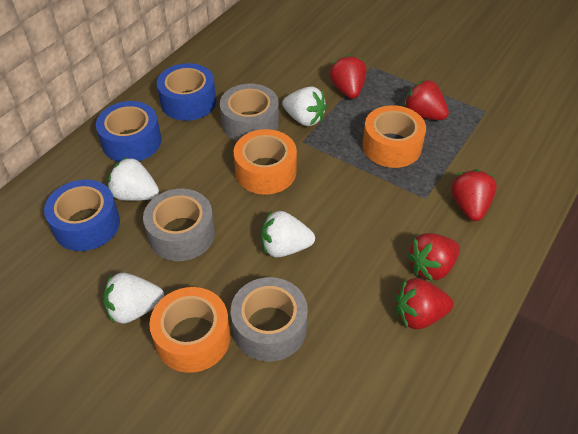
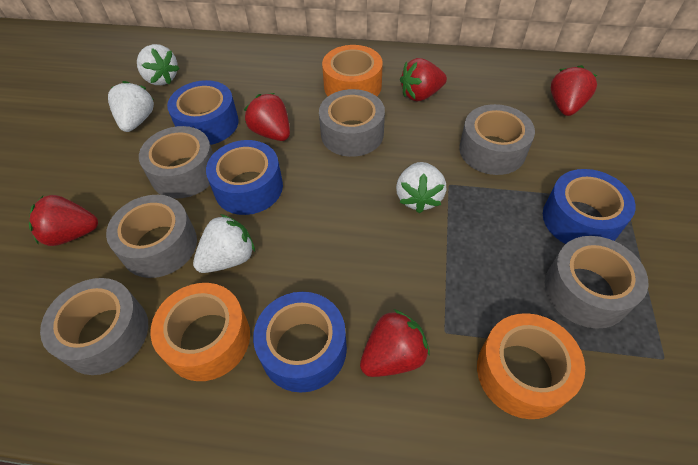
blue tape: [44,180,120,251] [96,101,161,162] [157,63,216,121] = 3 -> [167,80,239,145] [206,140,283,215] [253,292,347,393] [543,169,636,244] = 4
grey tape: [143,189,215,261] [220,84,279,141] [231,277,308,362] = 3 -> [40,278,148,375] [106,195,197,278] [139,126,213,199] [319,89,385,157] [459,104,535,175] [545,236,648,329] = 6

